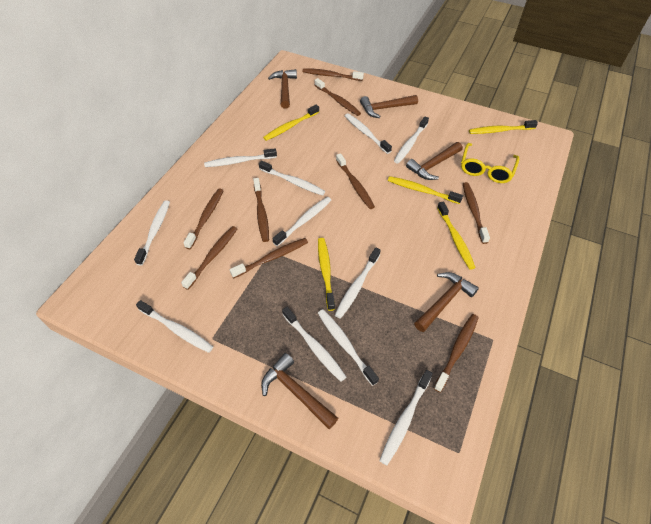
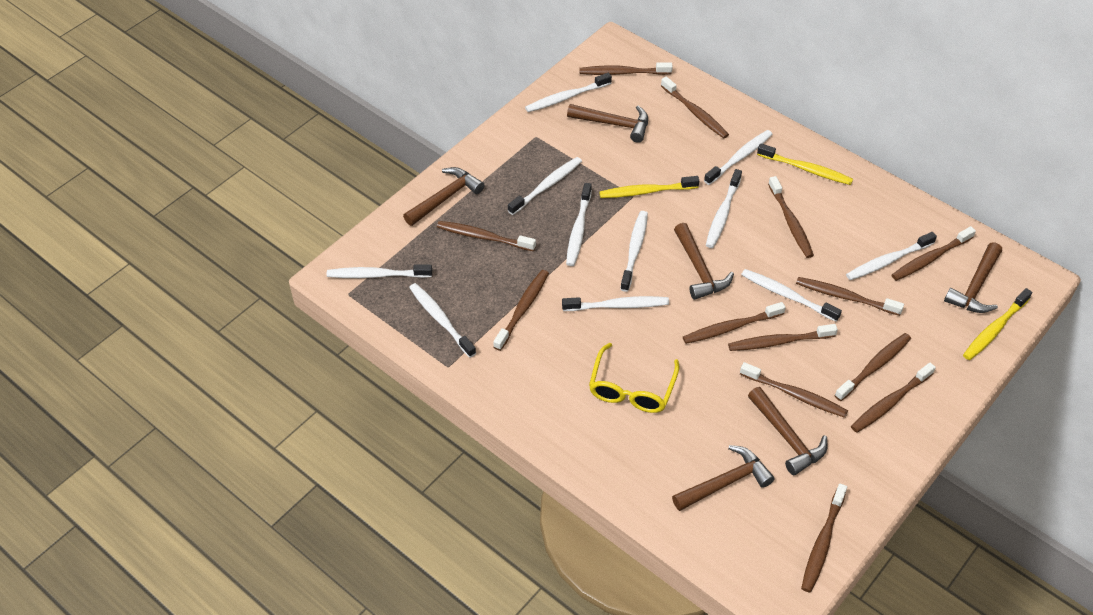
brown hammer: [261,353,338,429] [268,69,297,109] [360,95,418,118] [406,142,463,180] [414,272,479,332] = 5 -> [403,167,484,226] [567,104,648,143] [672,445,775,511] [674,223,734,300] [748,387,828,475] [944,242,1002,313] = 6
brown toothbrush: [181,226,237,290] [184,189,224,249] [230,238,308,278] [253,178,269,242] [302,68,364,81] [315,78,361,116] [336,153,375,209] [434,314,479,392] [463,182,490,244] = 9 -> [437,221,536,251] [493,270,549,351] [580,62,673,75] [661,76,729,138] [683,302,786,344] [728,324,838,351] [740,362,848,418] [768,176,814,258] [796,277,904,316] [801,483,847,593] [834,333,911,401] [851,363,936,433] [892,226,976,281] = 13
yellow toothbrush: [263,105,319,141] [318,238,335,311] [388,176,463,204] [437,202,476,270] [469,120,538,134] = 5 -> [599,176,699,198] [757,143,853,185] [963,288,1032,360] = 3

